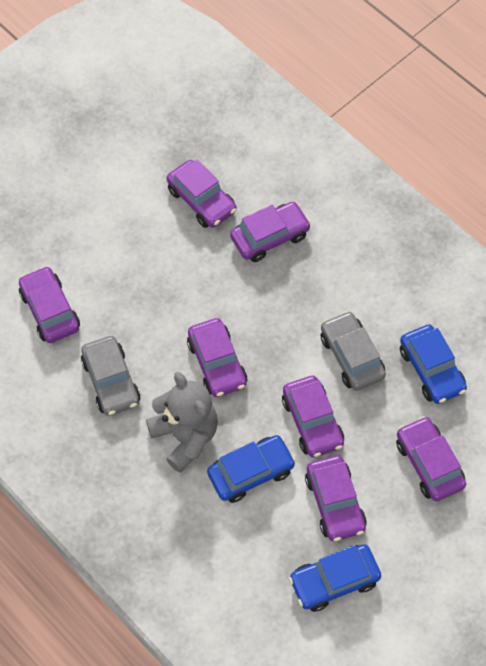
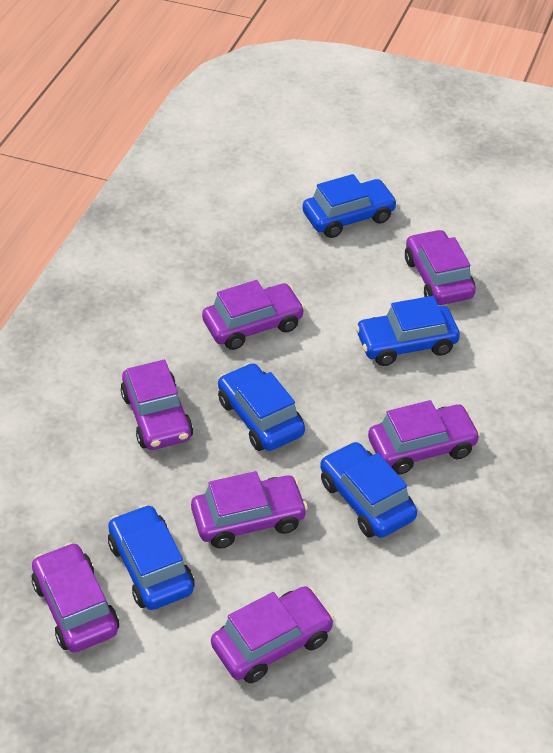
blue car: [207,435,296,503] [289,544,381,612] [400,324,467,404] = 3 -> [108,504,195,610] [218,363,305,451] [302,174,397,238] [320,441,417,538] [355,296,460,366] = 5
grey car: [81,336,140,416] [321,311,386,391] = 2 -> none = 0
grey teddy bear: [146,372,218,473] = 1 -> none = 0

